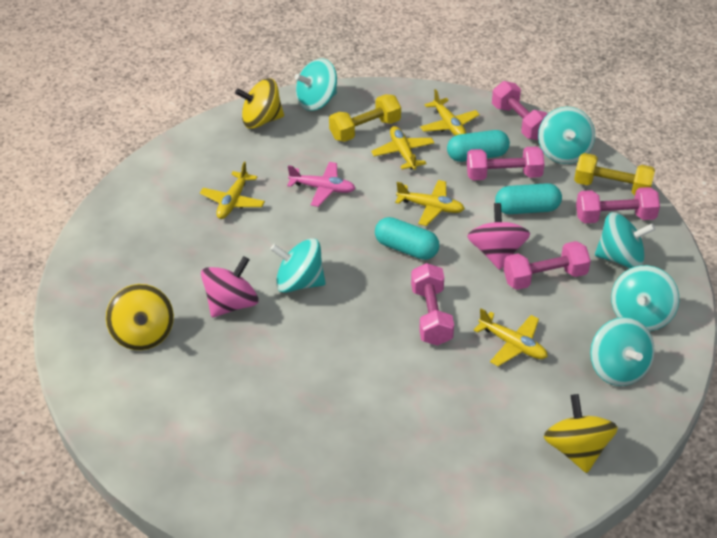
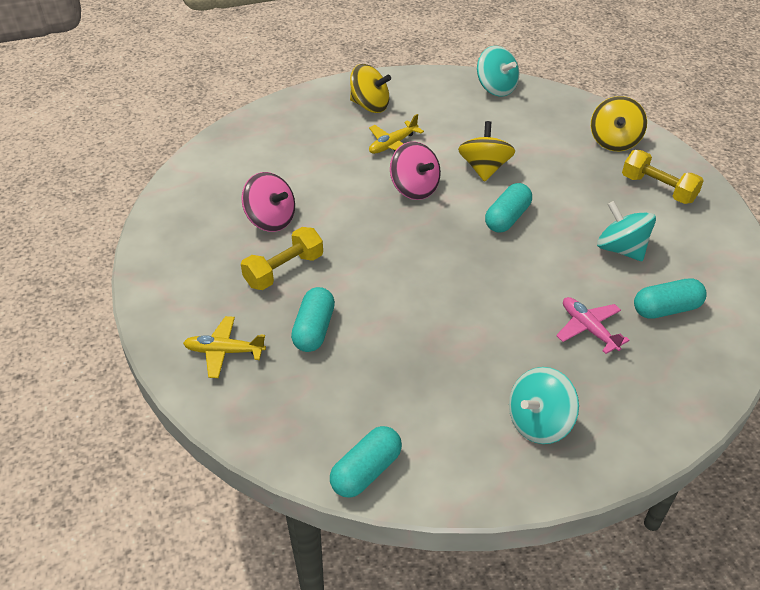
pink dumbbell: [411,263,454,346] [467,146,545,180] [492,81,547,140] [503,241,591,290] [576,187,660,223] = 5 -> none = 0
turquoise capsule: [375,217,439,260] [447,130,510,162] [495,183,562,214] = 3 -> [291,287,335,352] [330,426,402,498] [485,183,532,233] [634,278,707,319] = 4
turquoise spinning top: [270,238,325,293] [295,58,337,111] [538,106,595,164] [590,317,655,386] [595,212,655,268] [611,265,679,331] = 6 -> [477,46,519,96] [509,367,579,444] [597,201,656,261] = 3
yellow plane: [200,162,265,219] [371,126,435,170] [395,180,465,226] [420,89,480,136] [474,308,548,366] = 5 -> [183,316,266,378] [369,114,424,154] = 2

